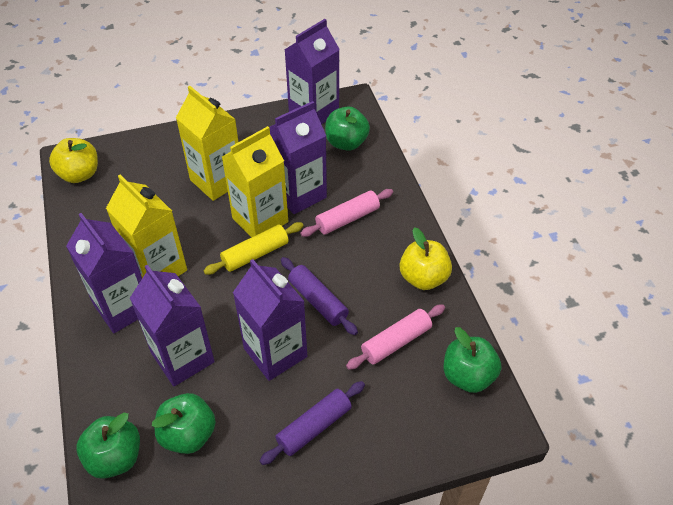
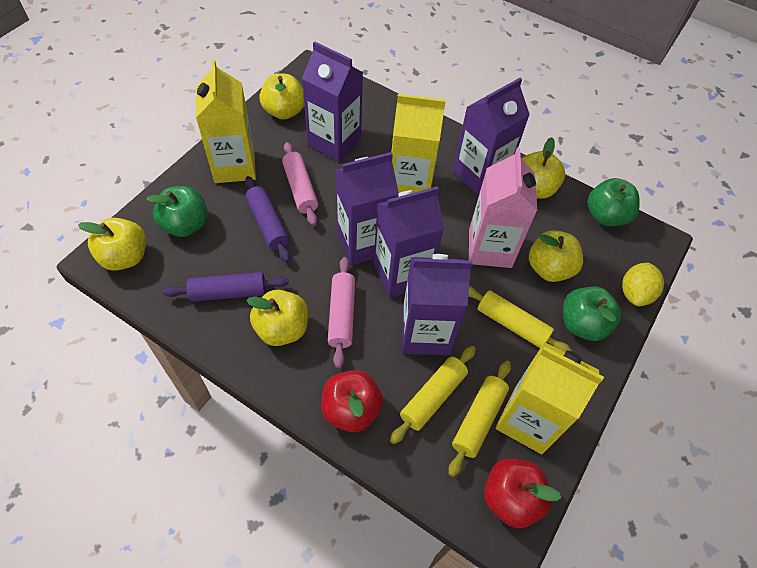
green apple: [76,413,140,479] [152,393,216,454] [325,107,370,151] [444,327,501,393] = 4 -> [146,186,208,237] [563,287,621,341] [587,178,640,226] = 3
pink carton: none = 0 -> [469,148,537,268] = 1
red apple: none = 0 -> [321,370,383,432] [484,459,562,528] = 2
yellow apple: [49,138,98,183] [400,227,452,290] = 2 -> [78,218,146,271] [246,290,308,346] [259,74,304,120] [522,137,565,199] [529,230,583,282] = 5
yellow lemon: none = 0 -> [622,263,664,306] = 1
yellow rolling pin: [204,222,304,275] = 1 -> [390,346,476,444] [448,361,511,477] [468,286,572,352] = 3

